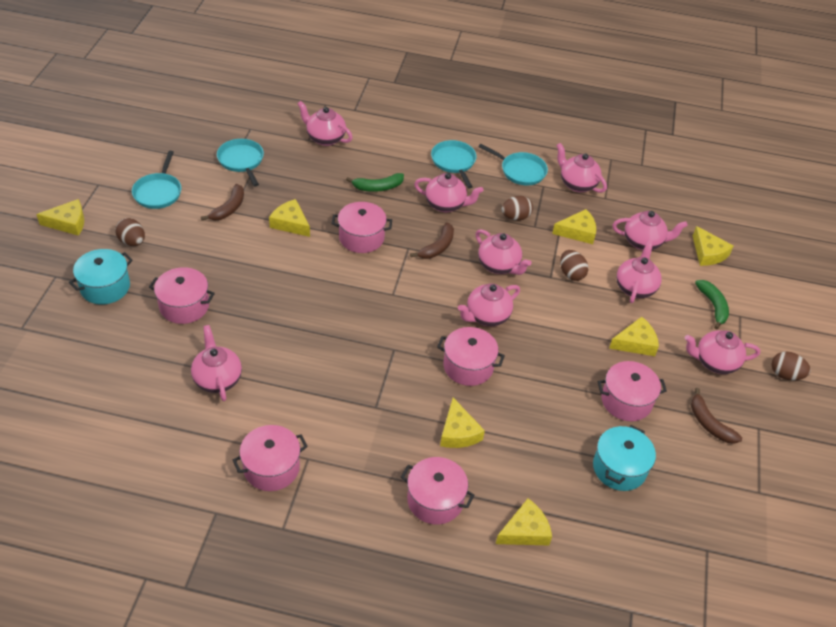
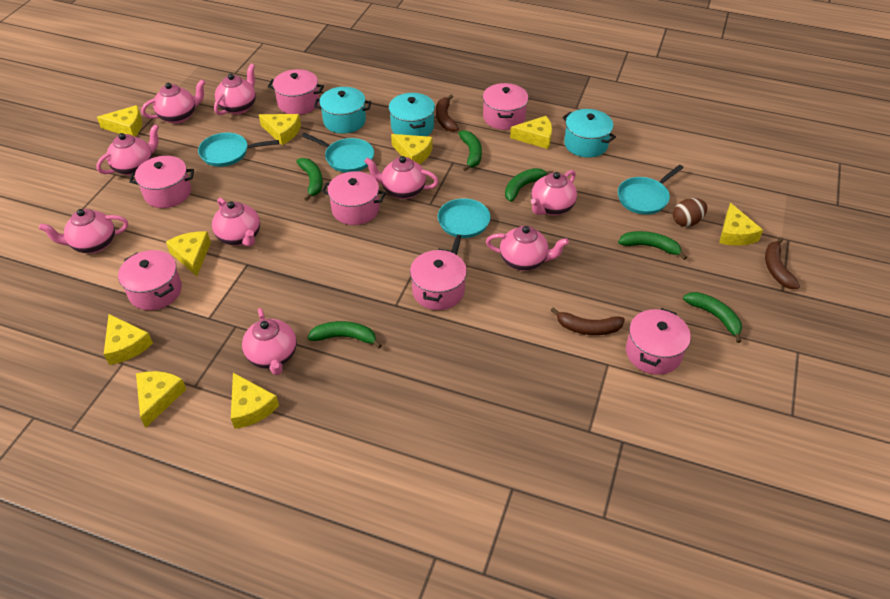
brown egg: [115,218,145,246] [501,196,533,220] [560,250,588,281] [771,351,811,380] = 4 -> [673,198,707,227] = 1
green banana: [346,173,404,192] [695,280,729,329] = 2 -> [296,158,323,201] [307,321,382,349] [458,130,482,171] [505,168,554,202] [618,231,687,260] [683,292,742,343] = 6
pink pot: [149,267,215,324] [233,425,308,491] [332,202,392,253] [401,457,475,524] [437,327,505,386] [598,361,667,421] = 6 -> [118,250,182,310] [130,156,194,208] [268,69,324,115] [322,171,386,225] [410,249,467,310] [483,83,528,130] [626,308,691,375] = 7
turquoise pot: [69,249,133,305] [593,425,656,491] = 2 -> [314,87,371,134] [389,93,435,136] [562,109,616,158] = 3
yellow cheese: [36,199,84,236] [269,199,310,237] [440,398,485,448] [496,498,552,545] [552,209,596,244] [609,317,659,356] [693,226,733,266] = 7 -> [97,105,142,137] [104,314,153,365] [136,371,186,428] [166,232,211,276] [231,373,279,429] [259,114,301,145] [391,134,433,164] [510,116,552,149] [719,203,763,246] = 9

